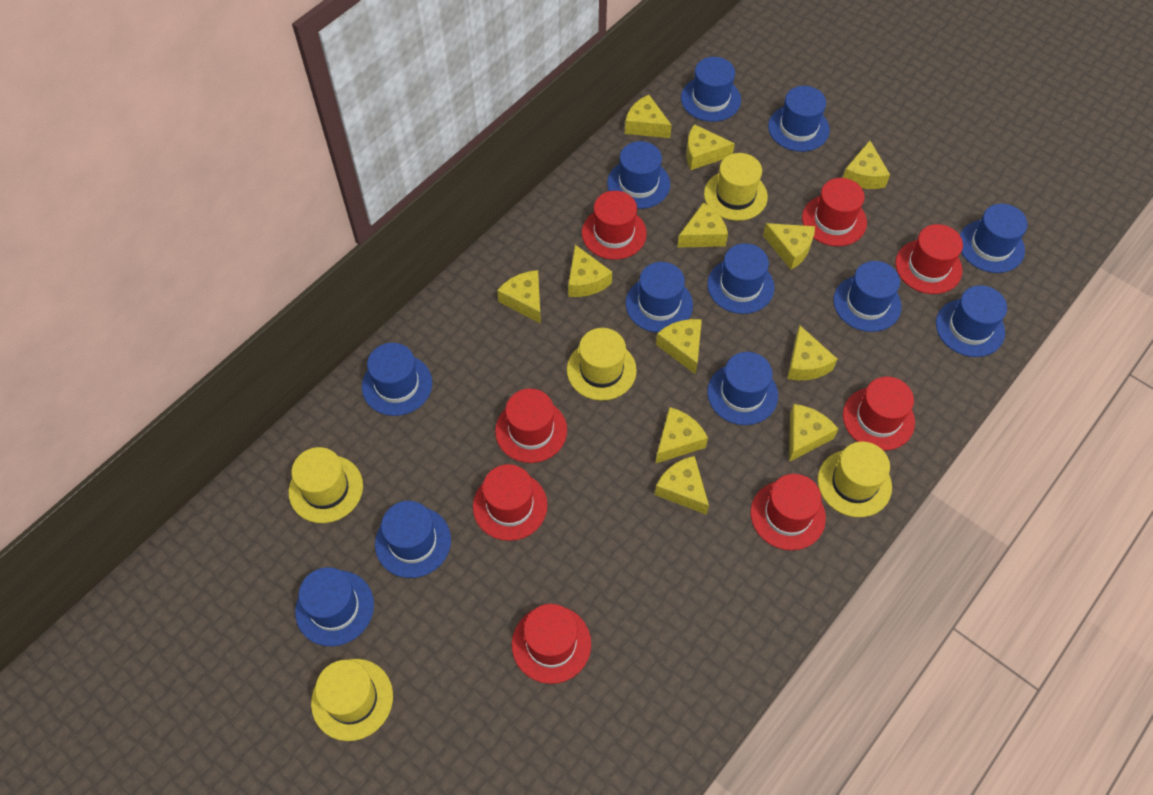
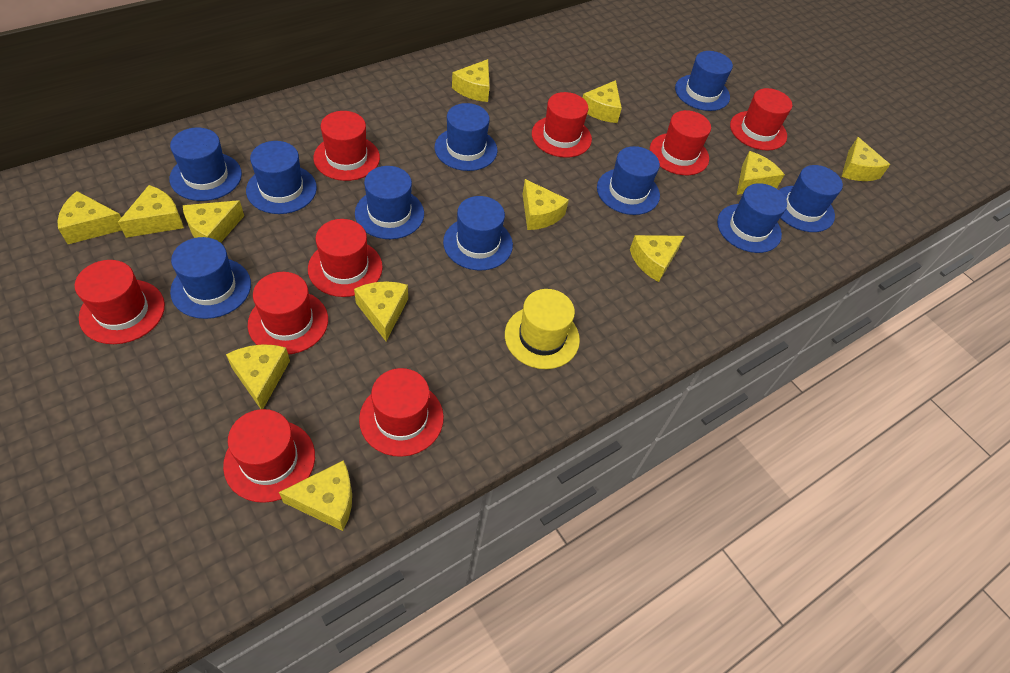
blue hat: [295,567,374,646] [362,343,432,416] [375,501,451,578] [607,141,670,209] [626,262,693,333] [681,57,741,122] [707,243,774,314] [707,352,778,425] [768,86,830,152] [834,261,902,332] [936,285,1007,357] [960,204,1028,273] = 12 -> [170,127,242,201] [170,237,251,319] [246,141,317,214] [355,166,424,239] [435,103,497,171] [443,196,513,271] [597,146,660,215] [675,51,733,111] [717,183,787,253] [779,165,843,232] = 10
red hat: [473,464,548,541] [495,388,567,463] [512,604,591,684] [582,191,647,260] [751,474,826,550] [802,178,867,246] [843,377,915,451] [895,224,963,294] = 8 -> [75,260,165,344] [223,409,315,503] [248,272,328,354] [308,219,383,297] [313,111,380,181] [359,368,444,457] [532,92,592,158] [650,110,711,175] [730,88,792,151] = 9
yellow hat: [289,447,363,523] [311,659,393,741] [567,328,637,401] [704,153,768,221] [818,442,892,517] = 5 -> [505,289,580,369] = 1

